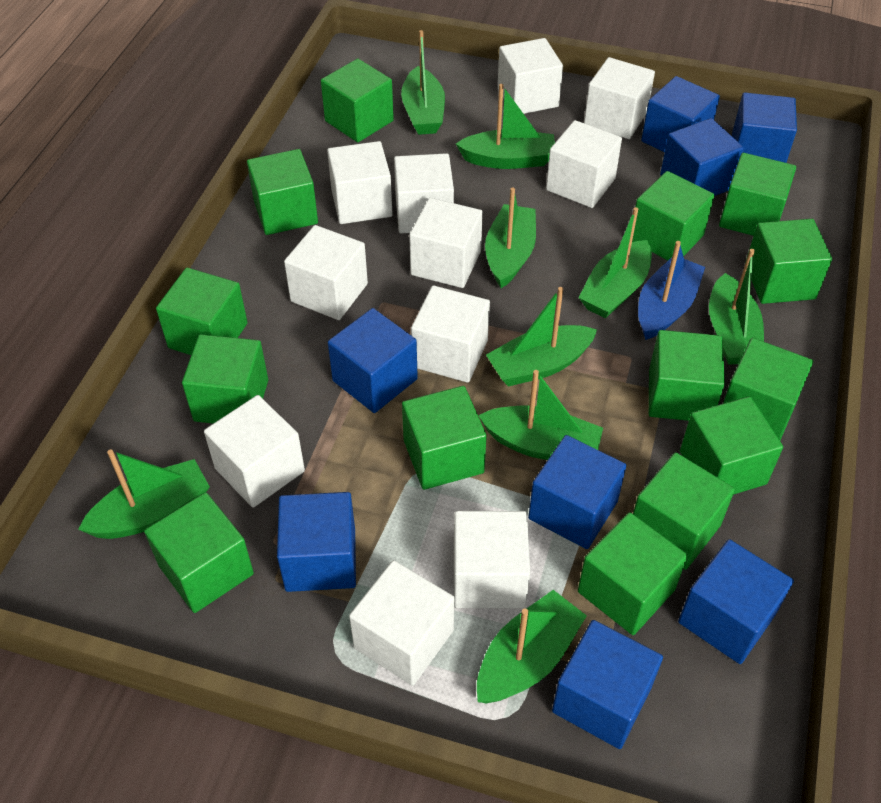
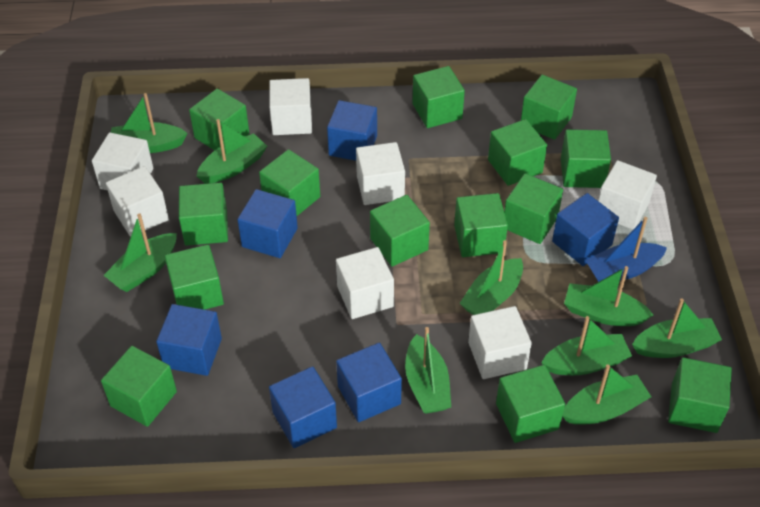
blue cube: [277,492,356,592] [328,308,418,413] [528,435,626,549] [552,620,663,749] [641,76,720,152] [660,118,744,196] [678,539,794,664] [732,92,797,163] = 8 -> [156,304,222,376] [237,189,298,258] [269,366,337,448] [327,100,377,161] [336,342,402,422] [552,193,619,266] = 6
white cube: [204,395,305,508] [284,225,368,320] [327,141,393,224] [349,560,454,686] [394,153,454,234] [409,198,483,288] [411,285,490,383] [454,511,530,608] [497,38,563,114] [546,120,622,208] [584,57,655,139] = 11 -> [92,132,153,191] [106,166,169,237] [269,78,312,135] [336,247,394,319] [356,142,405,205] [468,306,532,379] [598,160,657,230] = 7

